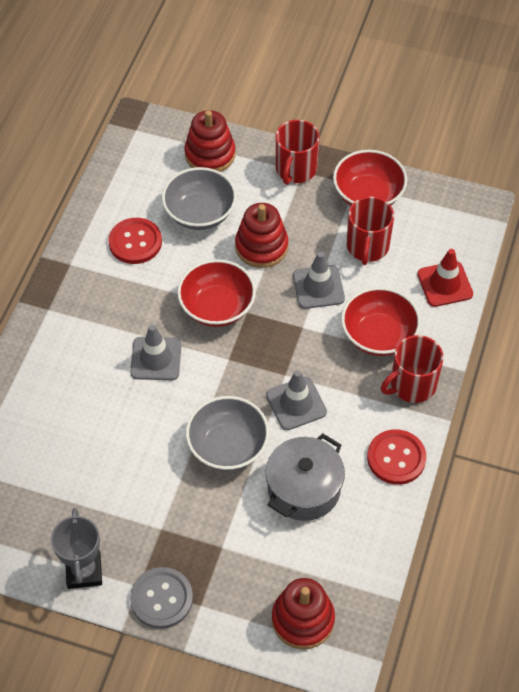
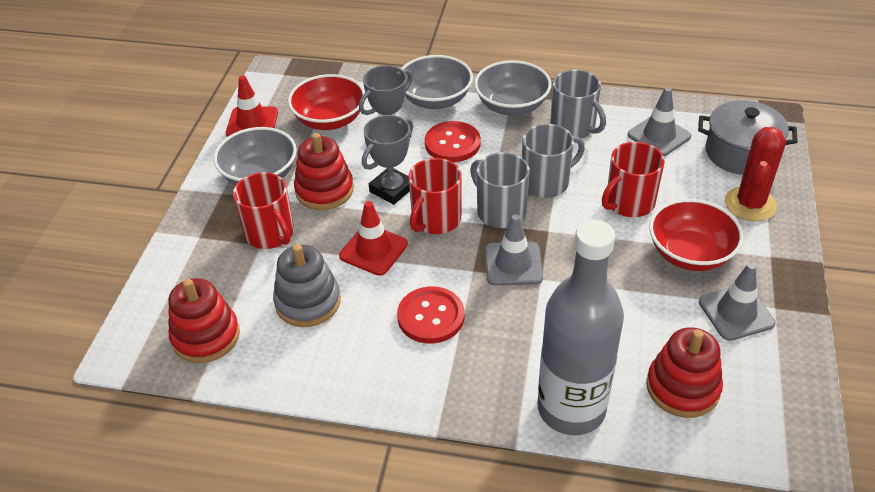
grey bottle: none = 0 -> [538,220,624,435] = 1
grey bowl: [162,167,237,230] [186,396,269,471] = 2 -> [213,127,297,185] [401,55,473,109] [474,60,552,116] = 3
grey button: [130,567,193,629] = 1 -> none = 0
grey mug: none = 0 -> [470,152,530,228] [522,124,585,198] [550,70,606,138] = 3
grey stacking toy: none = 0 -> [273,244,341,327] = 1
grey trophy: [51,508,102,589] = 1 -> [359,65,412,138] [362,115,413,205] = 2
red bowl: [177,259,256,327] [333,150,407,206] [341,287,421,356] = 3 -> [288,74,365,130] [649,199,743,271] = 2
red cactus: none = 0 -> [725,127,786,221] = 1
red traffic cone: [417,249,473,307] = 1 -> [226,75,278,137] [339,201,408,276] = 2

